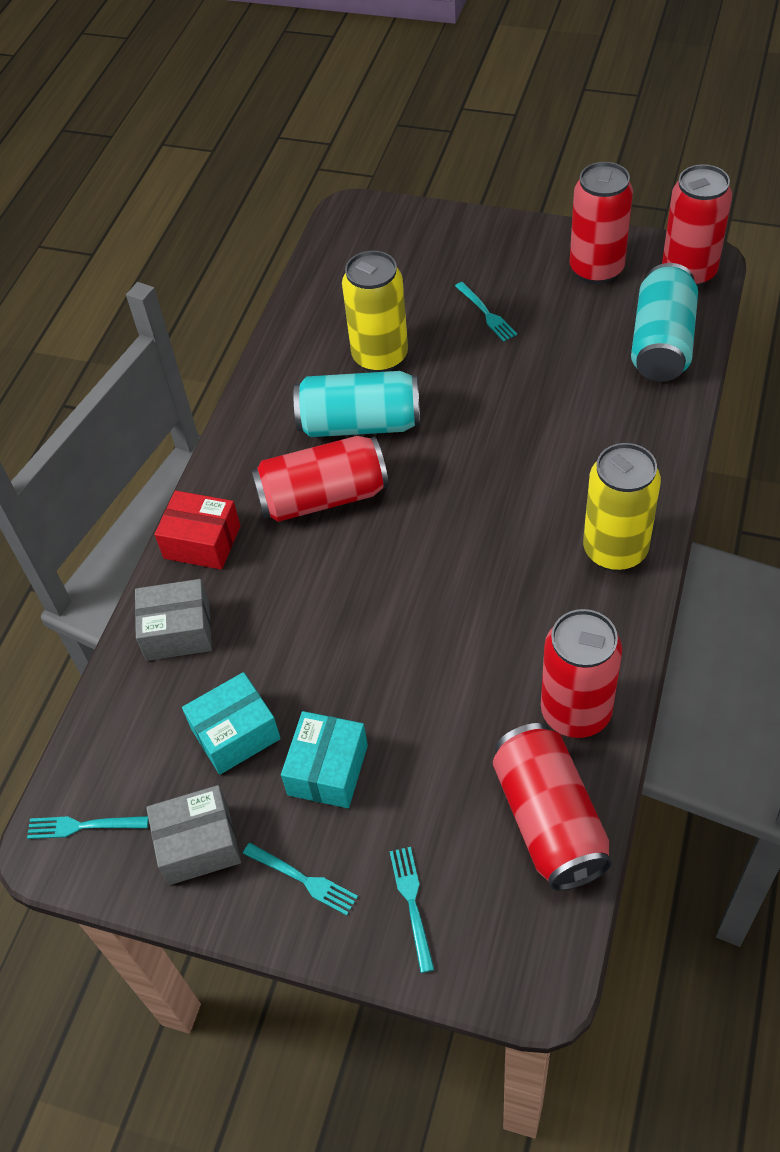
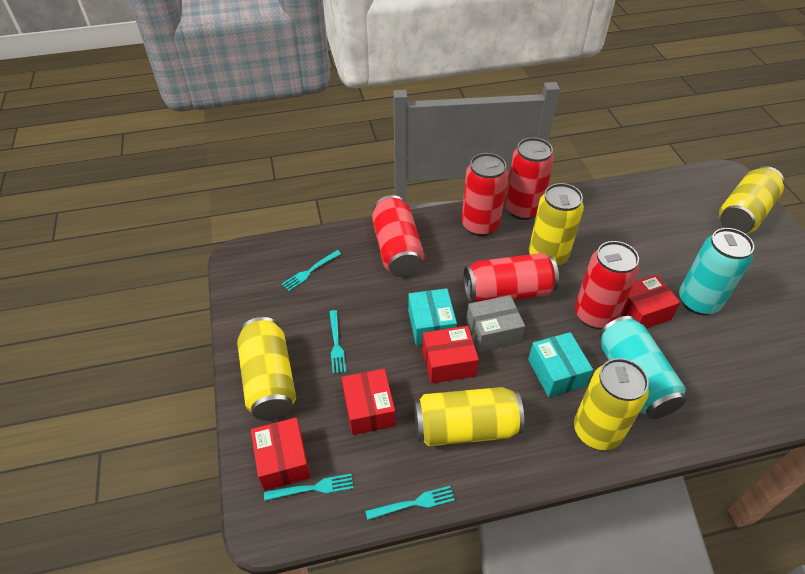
grey box: [135,579,212,661] [146,785,241,885] = 2 -> [466,295,525,352] = 1
red box: [155,491,240,570] = 1 -> [251,417,310,491] [342,369,395,435] [422,326,479,384] [621,274,681,329] = 4
yellow can: [342,251,408,372] [583,443,661,571] = 2 -> [237,317,296,421] [414,387,524,446] [529,183,584,267] [574,358,649,450] [719,166,784,234] = 5

